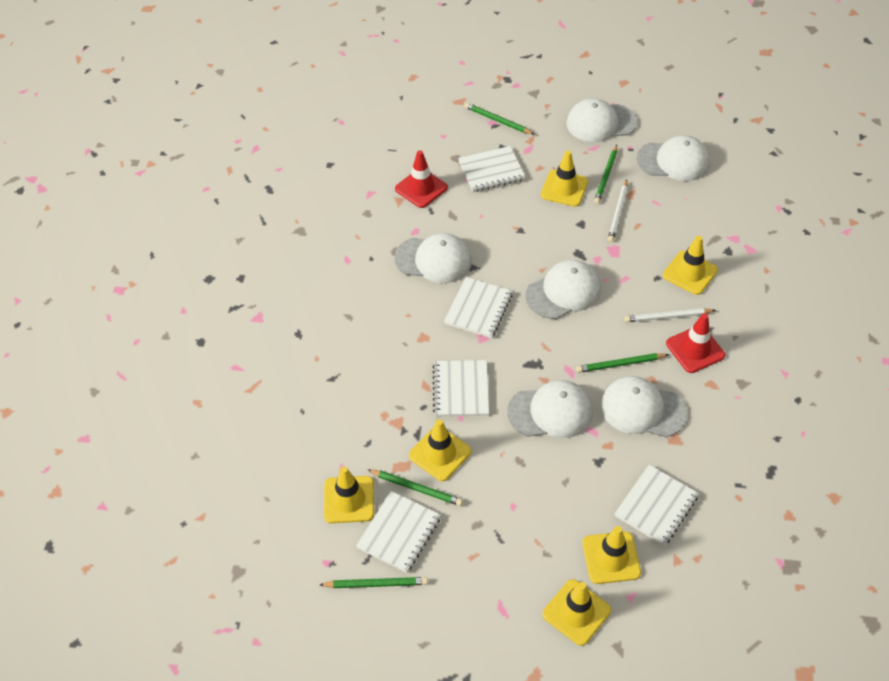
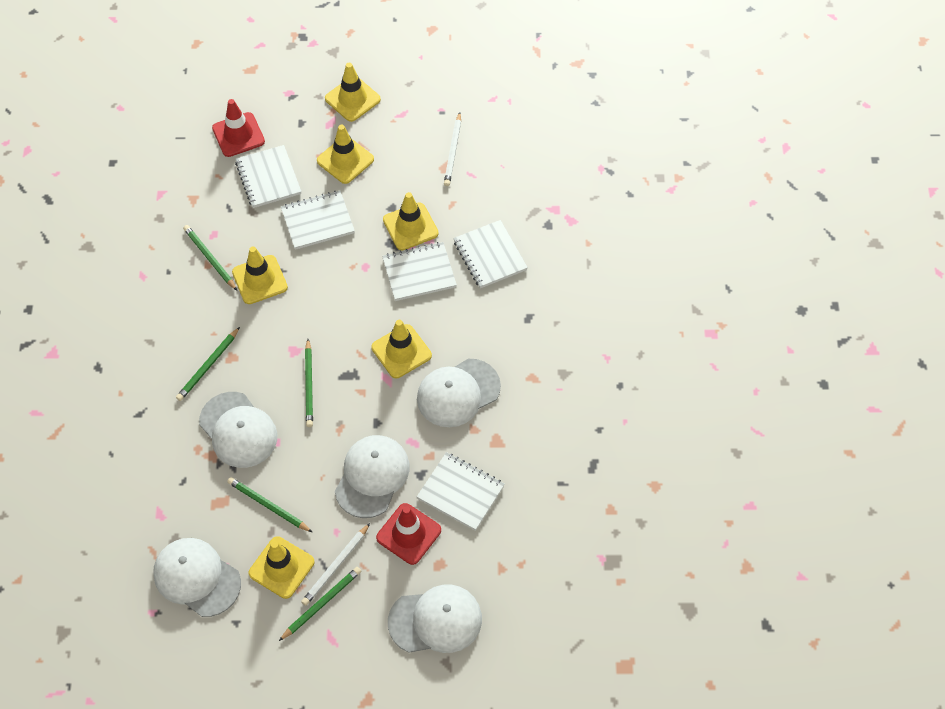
white cap: [395,233,472,283] [507,380,593,438] [525,260,601,319] [566,98,637,142] [601,376,687,437] [637,135,710,181] = 6 -> [153,538,241,617] [199,392,277,468] [335,435,409,518] [388,585,482,653] [417,359,501,427] = 5

